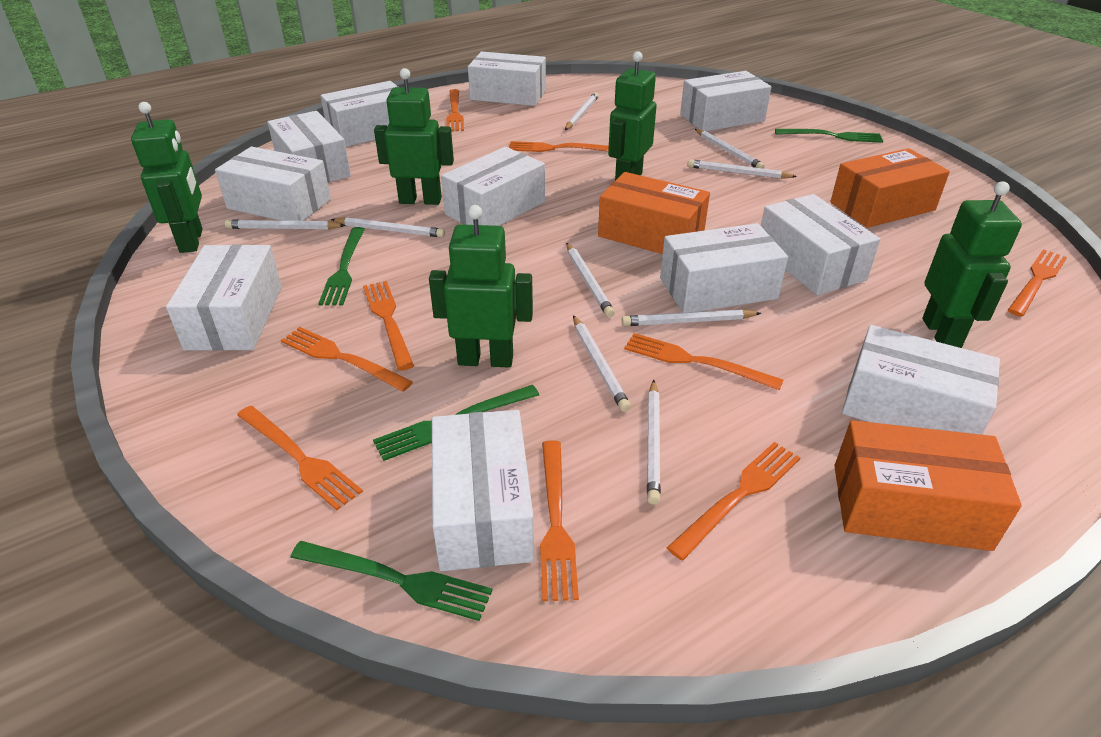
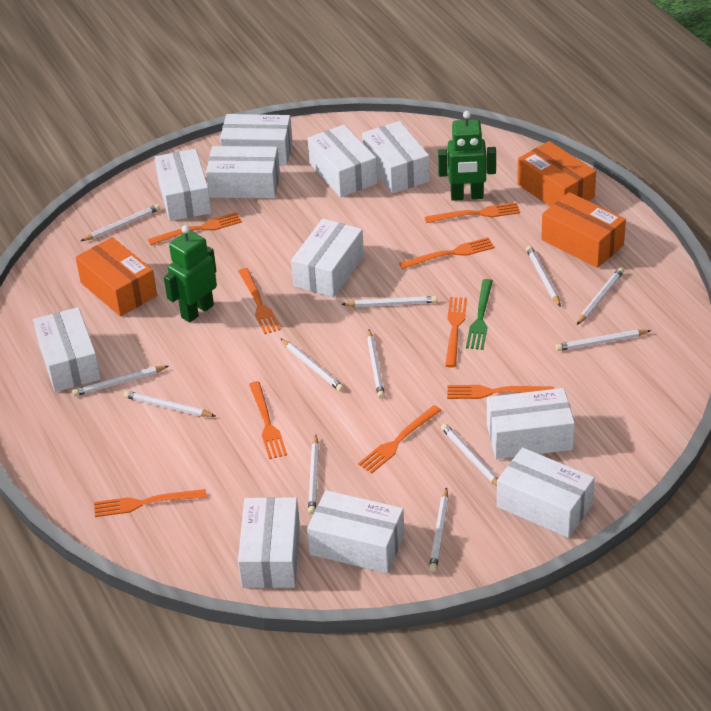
green fork: [290,541,493,621] [318,227,365,306] [373,385,539,461] [775,129,883,143] = 4 -> [466,279,493,350] = 1
green robot: [131,102,203,253] [374,68,454,205] [429,205,533,368] [608,51,657,181] [922,181,1022,348] = 5 -> [164,225,217,323] [438,111,496,201] = 2
white pencil: [225,220,346,230] [331,217,445,238] [565,92,599,130] [566,243,615,317] [573,315,631,412] [622,309,761,326] [647,380,661,504] [688,159,797,179] [695,129,765,169] = 9 -> [72,366,169,396] [81,204,161,241] [123,391,215,417] [281,338,344,392] [308,435,319,514] [341,296,437,307] [367,329,385,399] [429,487,449,572] [441,423,498,486] [526,246,561,307] [556,330,651,351] [577,267,624,325] = 12

